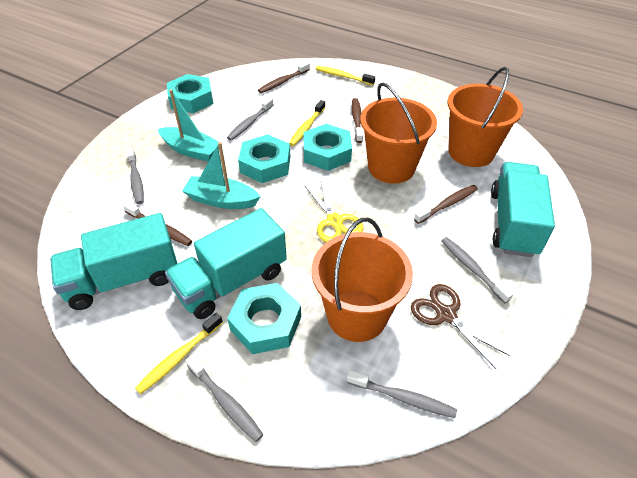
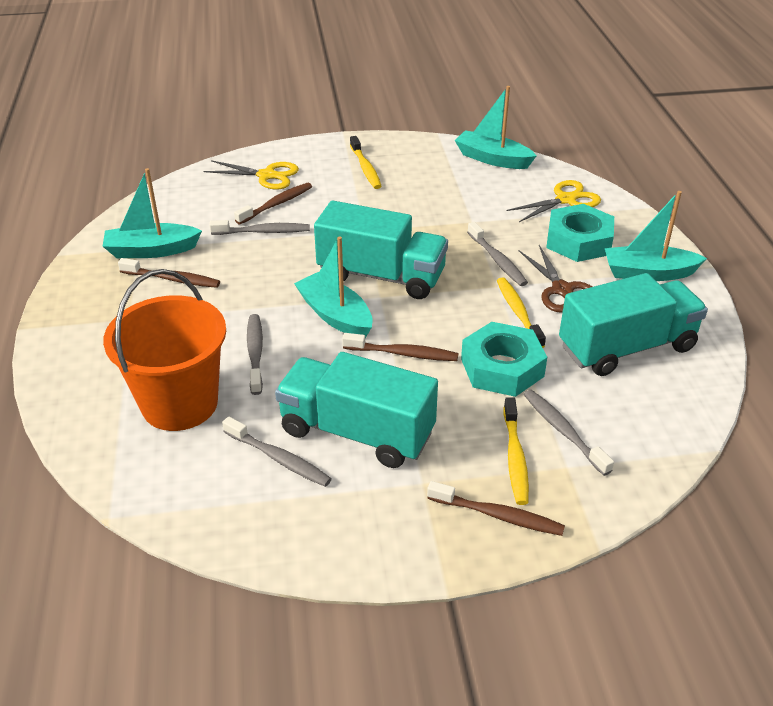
orange bucket: [312,218,413,342] [360,83,437,184] [448,67,523,167] = 3 -> [103,269,226,431] = 1
turquoise boat: [158,89,219,162] [182,142,261,209] = 2 -> [103,168,202,258] [294,236,373,338] [455,86,536,169] [605,191,707,281] = 4
turquoise nut: [167,74,213,113] [227,283,301,354] [238,134,291,183] [303,124,352,171] = 4 -> [461,322,547,397] [546,204,614,262] = 2
yellow scissors: [304,182,364,242] = 1 -> [204,160,299,190] [507,180,601,222] = 2

